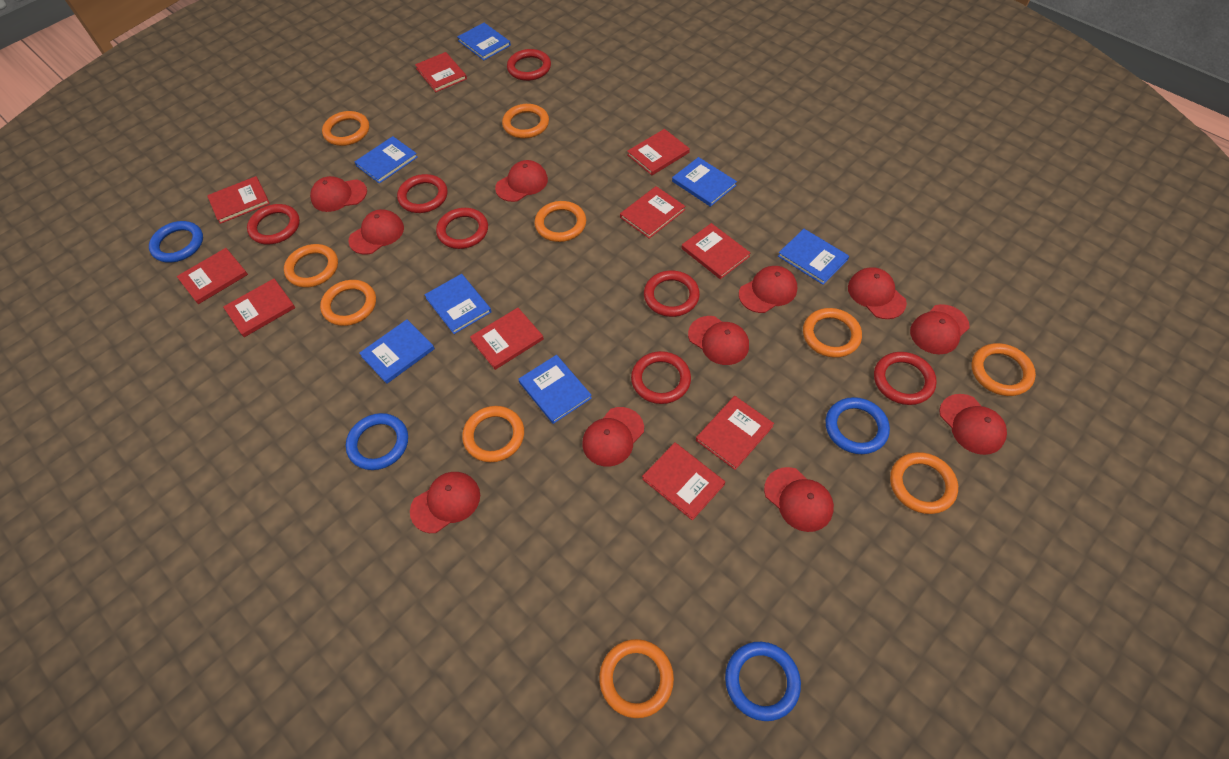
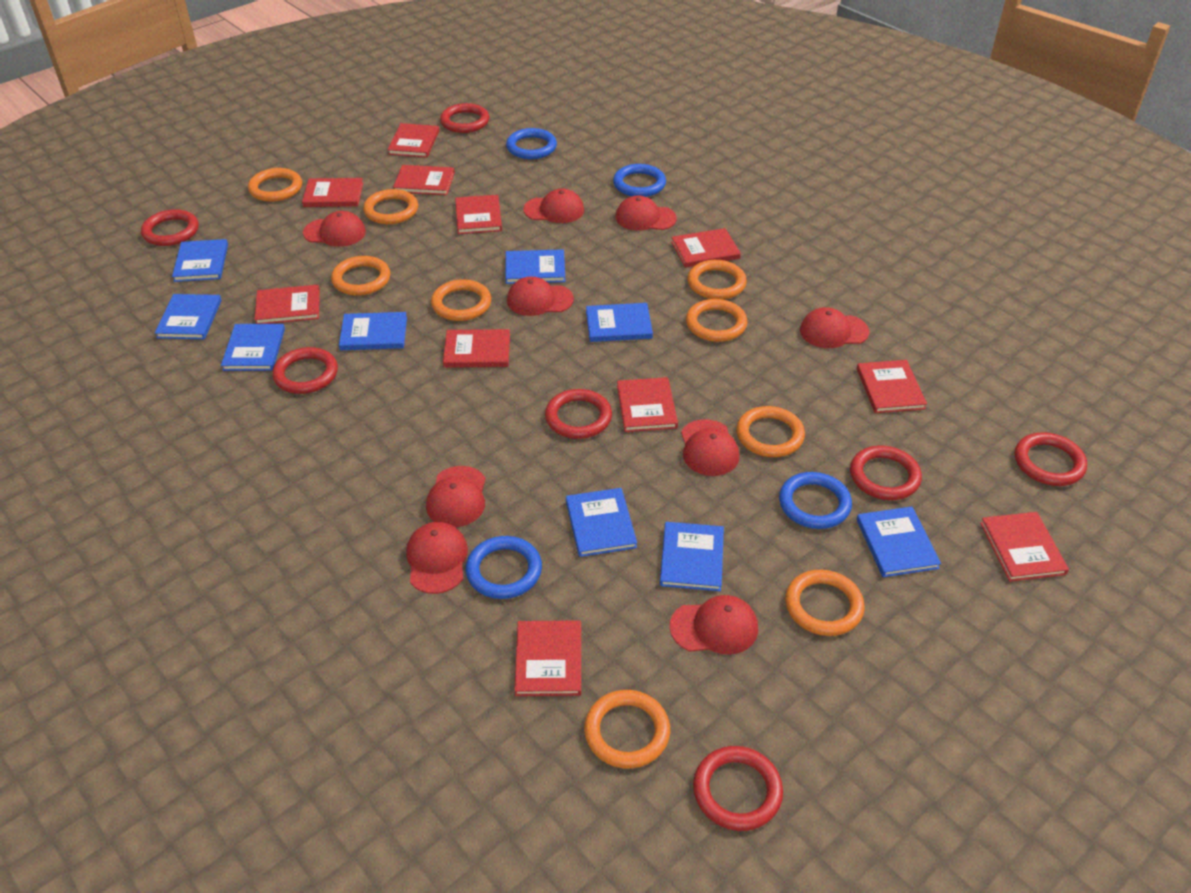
blue book: [354,136,418,184] [359,319,435,384] [425,274,492,334] [457,23,511,60] [518,355,592,424] [672,157,737,207] [778,229,849,285] = 7 -> [155,294,222,339] [172,239,228,282] [221,324,285,371] [339,312,407,350] [505,249,565,284] [566,488,637,557] [586,303,653,342] [660,522,724,591] [856,507,941,577] = 9
orange ring: [284,244,338,287] [320,280,376,326] [322,111,369,146] [462,406,524,462] [502,104,549,138] [534,201,586,242] [599,639,674,718] [803,308,862,358] [890,452,958,514] [971,343,1036,396] = 10 -> [248,168,302,202] [331,256,390,296] [363,189,418,224] [431,279,491,321] [584,690,670,769] [686,299,747,342] [688,260,747,299] [736,406,805,457] [785,570,865,636] = 9
red book: [177,248,248,304] [207,176,270,224] [223,279,295,337] [415,52,467,92] [470,308,544,370] [620,186,685,239] [627,129,690,175] [642,443,725,520] [682,223,750,279] [696,396,774,470] = 10 -> [254,285,320,324] [302,178,363,207] [387,123,439,158] [393,165,455,195] [443,329,510,368] [455,195,502,234] [514,621,581,696] [617,377,678,432] [671,228,741,268] [857,360,927,413] [980,512,1069,582] = 11
red cap: [310,176,367,212] [349,209,404,255] [410,472,480,533] [495,160,548,202] [582,407,644,466] [688,316,749,365] [739,266,797,313] [764,467,834,532] [848,267,907,319] [910,304,970,355] [939,394,1007,455] = 11 -> [303,211,366,247] [406,522,468,594] [426,466,485,527] [507,277,574,316] [523,189,584,223] [616,195,677,231] [670,595,758,655] [681,419,740,476] [800,307,870,348] = 9

